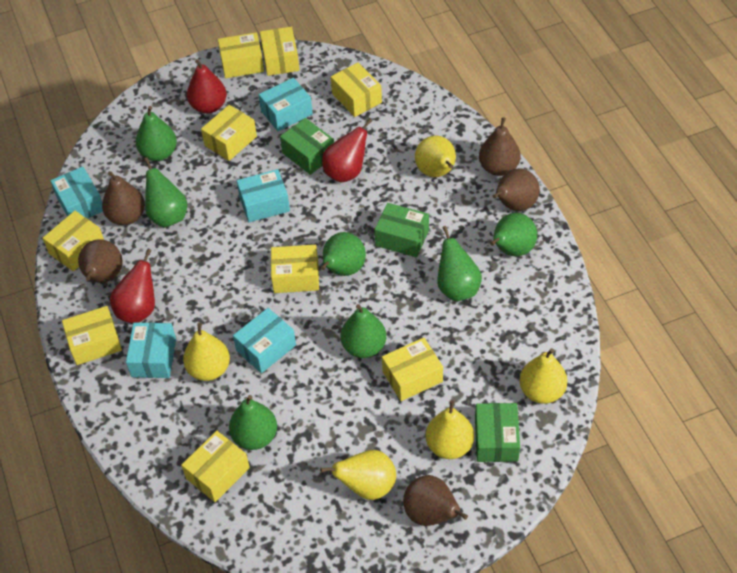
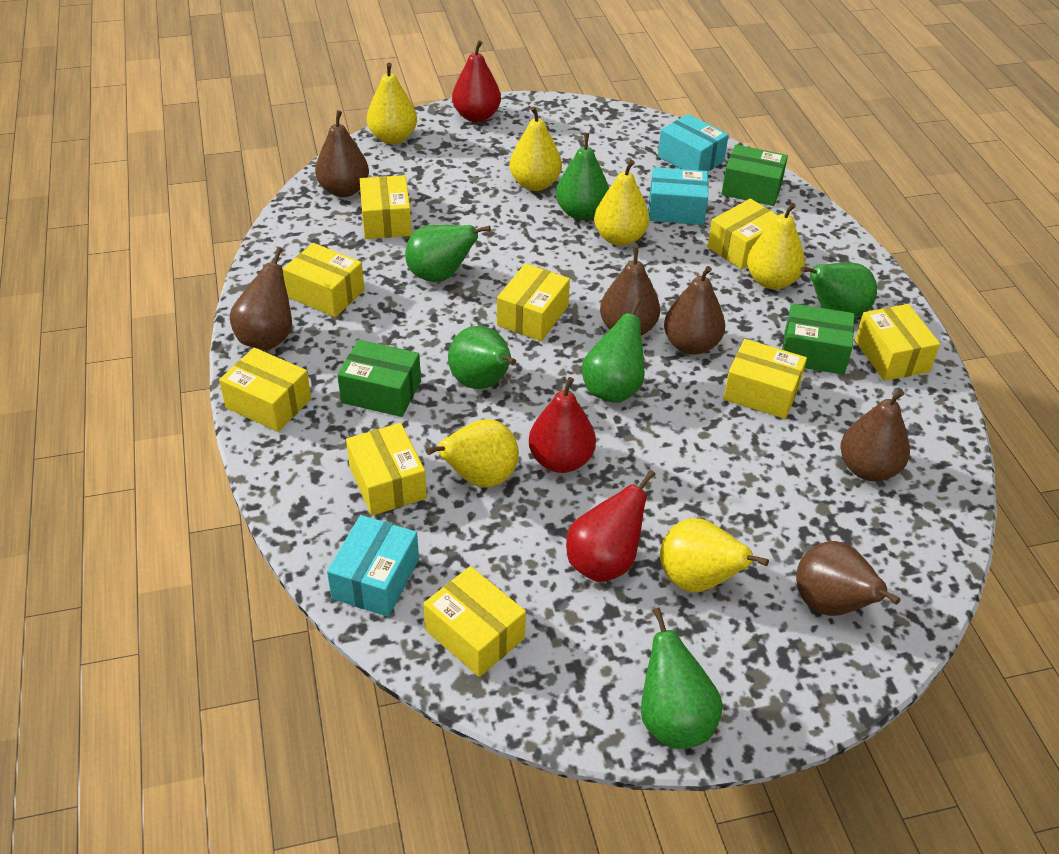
brown pear: [78,239,123,283] [102,171,145,225] [403,475,468,526] [479,117,521,176] [493,168,540,211] = 5 -> [229,247,292,350] [315,110,369,197] [600,246,660,336] [664,266,725,355] [796,541,901,616] [840,390,910,481] = 6
green pear: [136,106,177,161] [144,158,187,227] [229,395,277,450] [321,232,366,276] [341,304,386,358] [437,226,482,301] [490,213,537,256] = 7 -> [405,225,491,282] [448,326,516,389] [556,133,609,220] [582,298,645,403] [641,608,723,749] [801,262,877,319] = 6
turquoise box: [50,166,103,219] [126,322,176,378] [233,308,296,373] [237,169,290,222] [259,78,313,131] = 5 -> [327,515,419,617] [649,167,708,225] [658,114,729,171] = 3
yellow pear: [183,323,230,381] [320,450,396,500] [415,135,456,177] [426,400,474,459] [520,348,567,404] = 5 -> [367,63,417,144] [426,419,519,488] [510,106,562,191] [594,160,649,246] [660,518,769,592] [747,203,805,289] = 6

